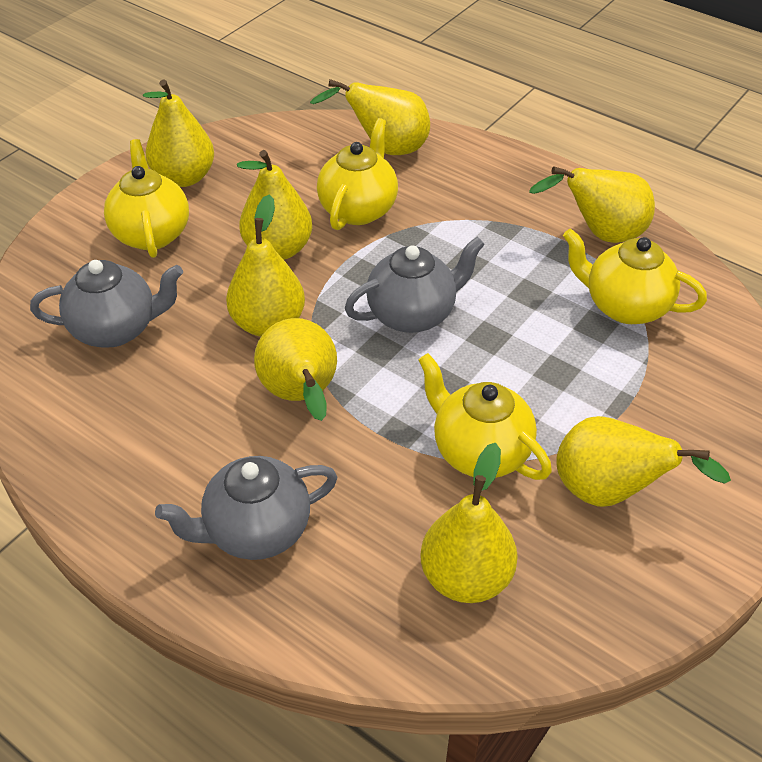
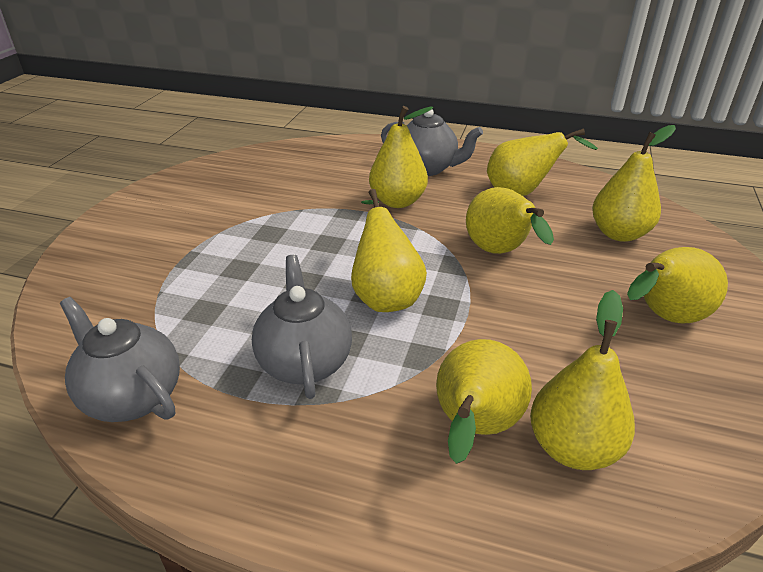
yellow teapot: [104,139,189,258] [317,118,398,230] [419,353,552,480] [563,228,707,324] = 4 -> none = 0

